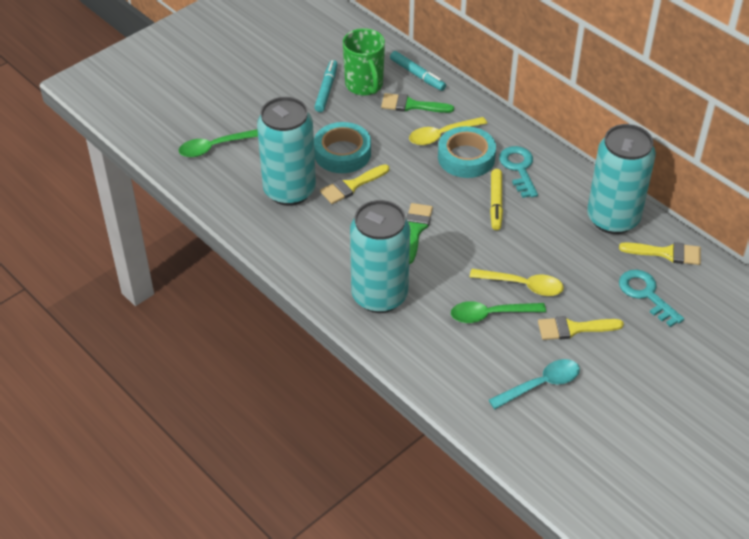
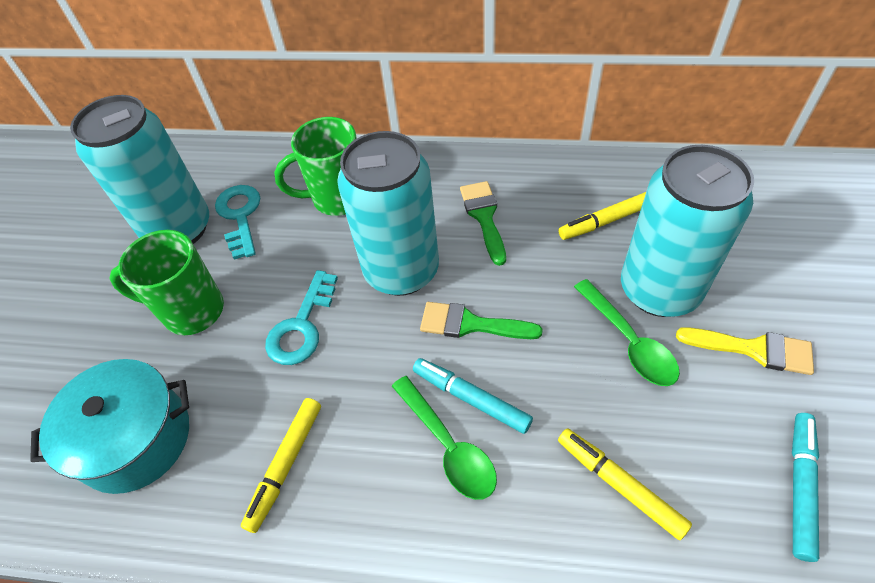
green mug: [343,28,385,96] = 1 -> [109,230,224,335] [274,117,357,216] = 2
turquoise pot: none = 0 -> [30,359,189,494] = 1
turquoise spoon: [489,359,580,409] = 1 -> none = 0
turquoise tape: [314,122,371,173] [438,126,496,178] = 2 -> none = 0
yellow brush: [320,164,389,204] [538,316,624,340] [619,242,701,265] = 3 -> [676,327,814,375] = 1
yellow marker: [490,169,503,230] = 1 -> [241,398,321,533] [558,192,646,240] [558,428,692,540] = 3
yellow spoon: [409,117,487,145] [470,269,564,296] = 2 -> none = 0

